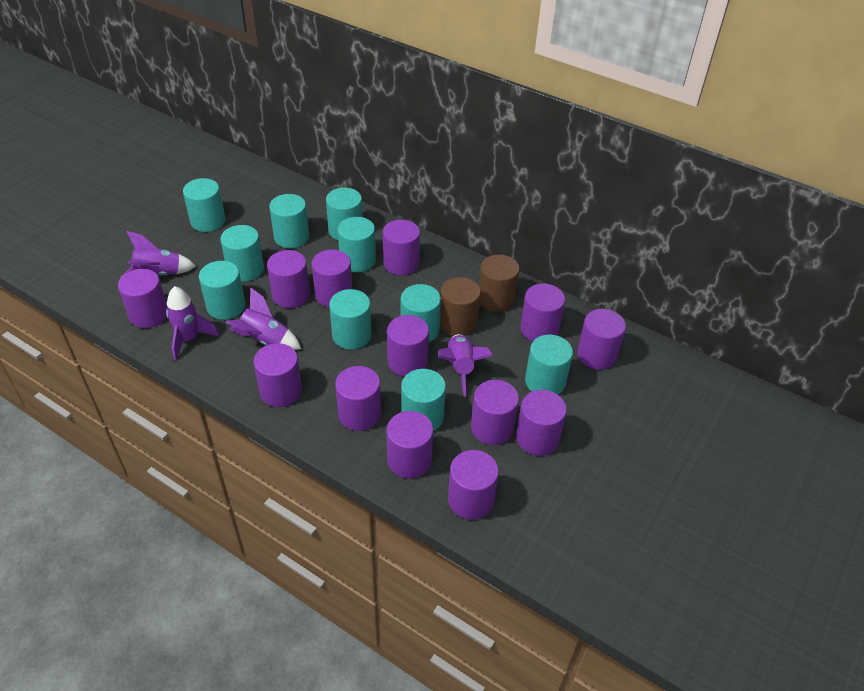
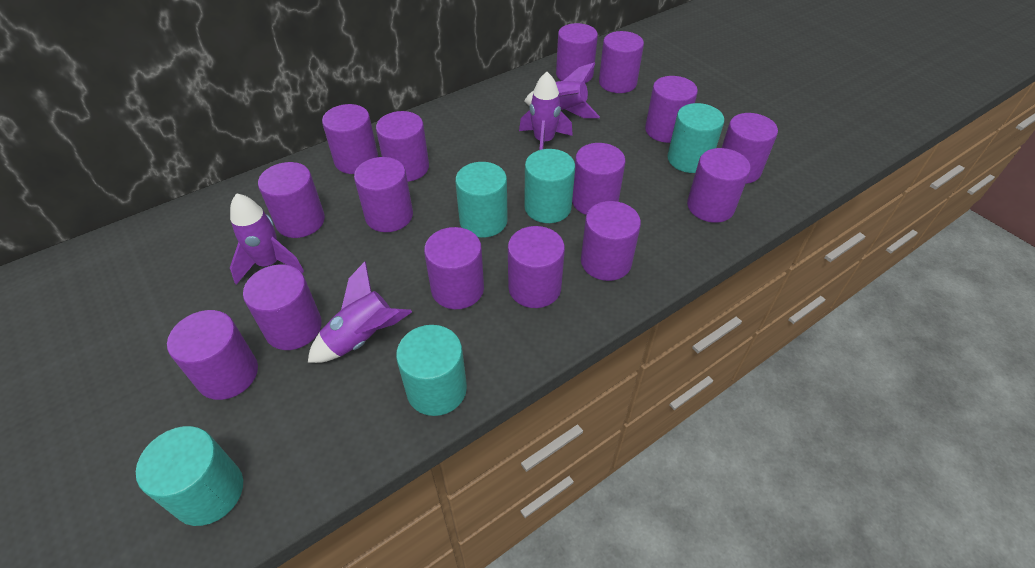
brown cylinder: [440,277,481,336] [479,254,520,312] = 2 -> none = 0
purple cylinder: [118,269,167,328] [254,343,302,407] [267,250,310,308] [312,250,352,307] [335,366,381,431] [383,220,420,275] [387,315,429,376] [387,411,433,478] [448,450,499,520] [471,380,519,445] [516,390,567,456] [520,284,565,341] [577,309,626,370] = 13 -> [167,310,258,400] [243,265,322,350] [258,162,325,238] [322,104,378,174] [354,157,413,232] [376,111,429,182] [424,227,484,309] [508,226,565,308] [556,23,598,83] [572,143,626,215] [581,201,641,281] [599,31,644,93] [645,76,698,143] [687,148,751,223] [722,113,778,184] = 15
turquoise cylinder: [183,178,226,232] [199,261,245,320] [220,225,264,281] [269,194,309,248] [326,188,363,240] [329,289,372,350] [338,217,376,272] [401,284,441,342] [401,369,446,431] [525,335,573,395] = 10 -> [136,426,243,526] [396,325,467,416] [455,162,508,238] [524,149,575,223] [667,103,724,173] = 5

